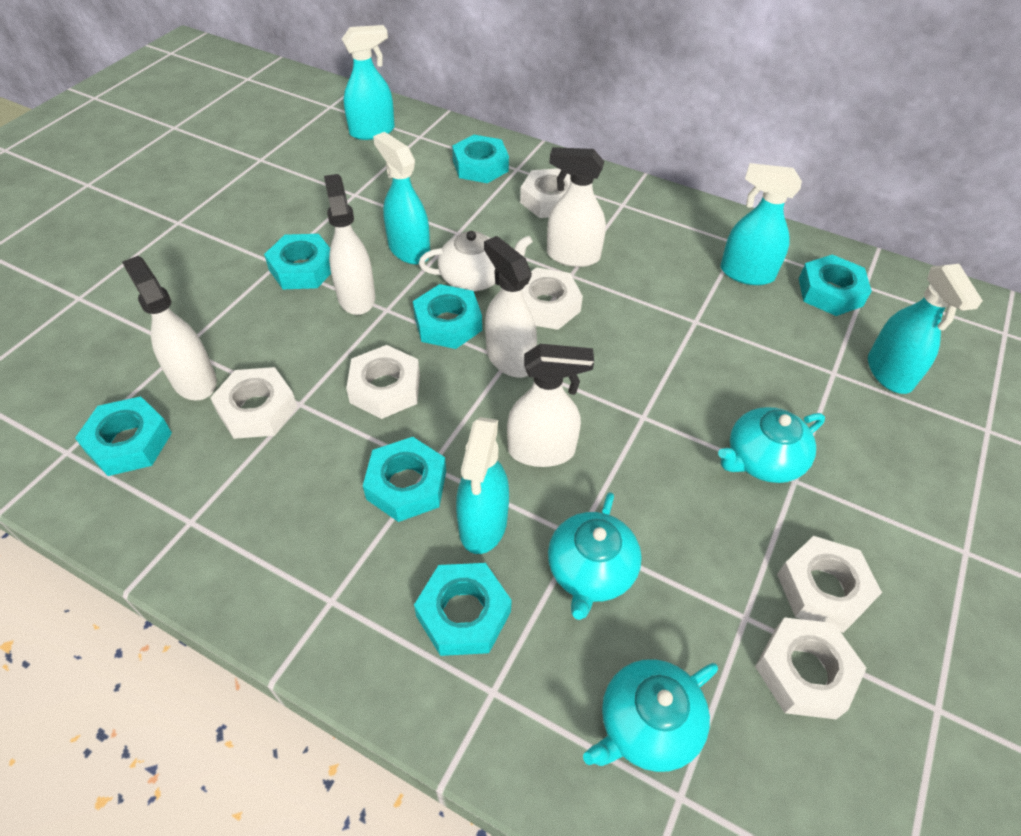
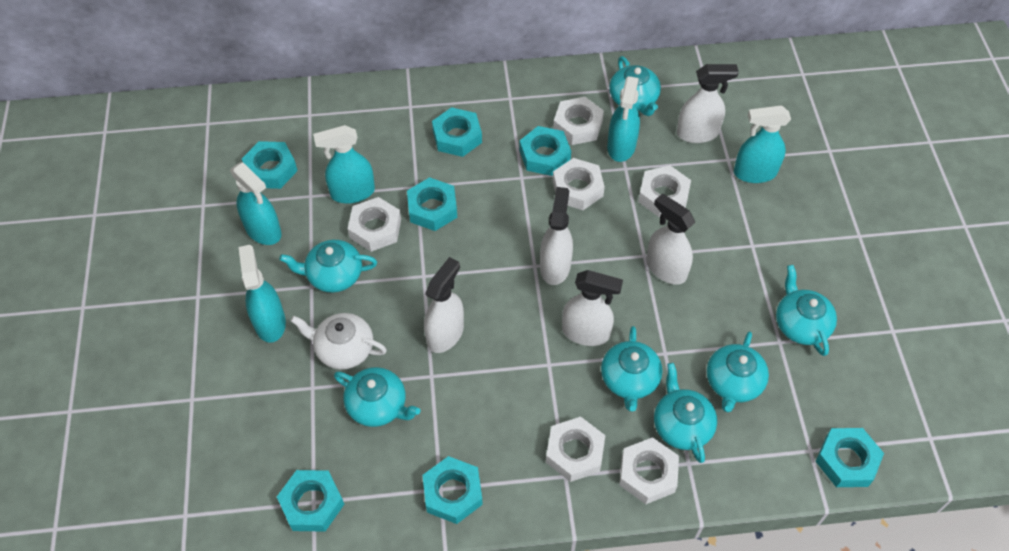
turquoise teapot: [548,492,642,620] [583,659,718,772] [718,407,825,483] = 3 -> [279,240,377,293] [334,367,420,427] [601,326,662,411] [609,56,661,116] [654,363,717,463] [707,331,769,412] [776,265,837,356] = 7

